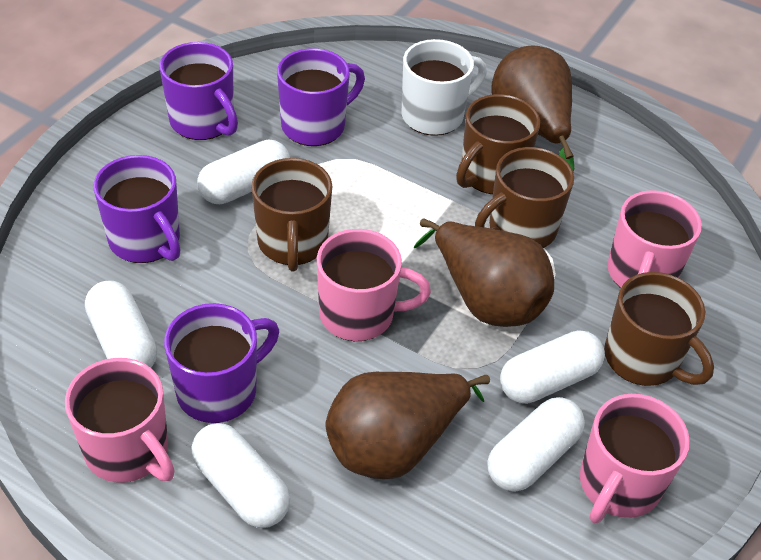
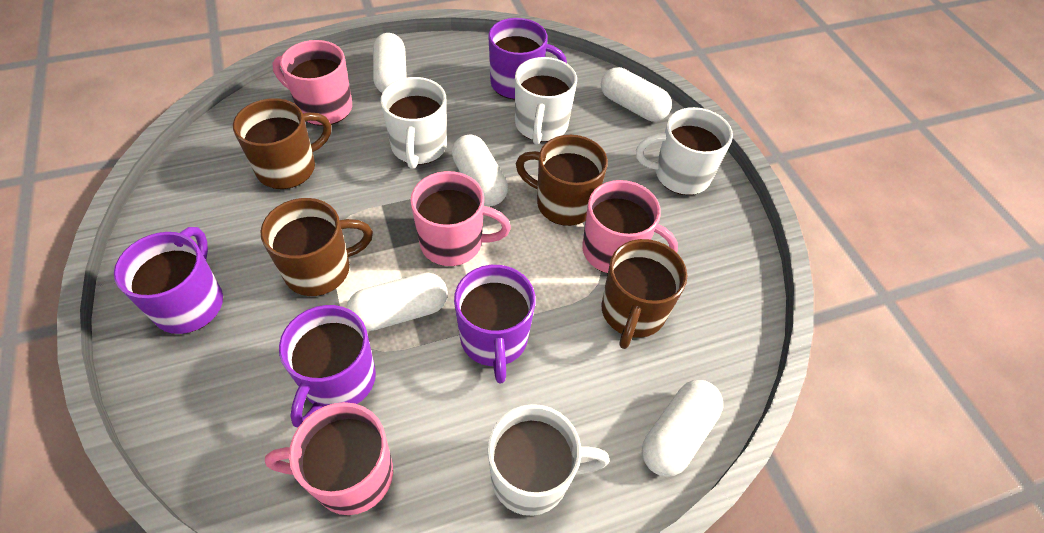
brown pear: [326,372,490,480] [414,218,554,327] [491,46,574,172] = 3 -> none = 0
white mug: [401,39,487,136] = 1 -> [381,77,447,169] [488,404,610,516] [515,57,577,145] [636,107,733,195] = 4

